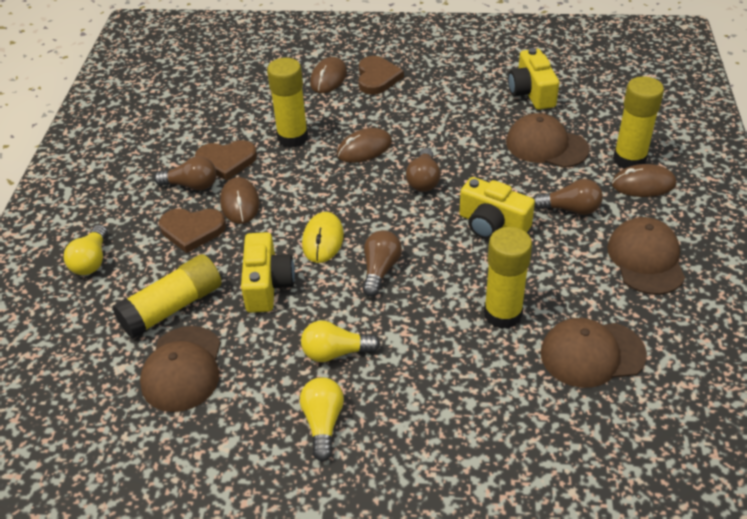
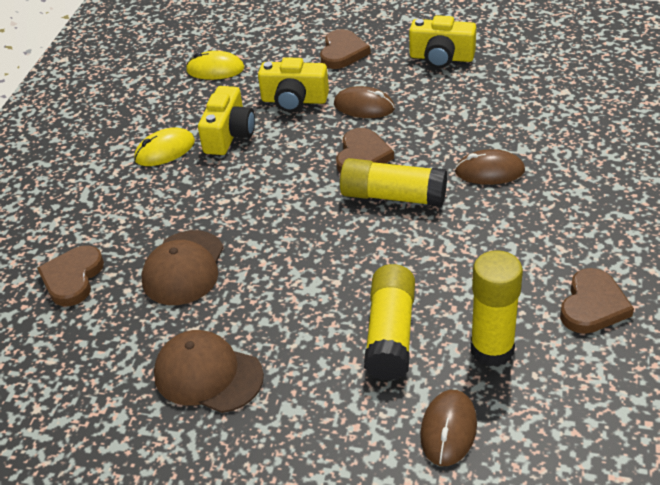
brown cap: [140,326,221,412] [506,113,589,168] [540,318,647,388] [607,217,685,295] = 4 -> [141,230,224,305] [154,330,264,413] = 2
brown heart: [159,209,226,253] [195,140,257,180] [358,56,404,95] = 3 -> [37,245,104,306] [320,29,371,69] [336,128,394,173] [560,268,634,334] = 4
brown light bulb: [154,156,216,191] [363,230,402,297] [406,148,441,192] [533,179,603,215] = 4 -> none = 0
brown mouse: [220,177,260,224] [310,57,347,93] [337,128,392,163] [612,164,676,197] = 4 -> [334,86,395,118] [420,390,477,466] [455,149,525,185] = 3
yellow glue stick: [113,254,222,339] [267,58,308,148] [484,227,532,329] [613,76,664,169] = 4 -> [340,158,447,207] [364,264,415,381] [470,250,523,367] = 3
yellow light bulb: [64,225,108,275] [300,377,344,461] [301,321,380,362] = 3 -> none = 0
yellow mouse: [302,212,344,263] = 1 -> [134,127,195,166] [186,51,245,80] = 2

